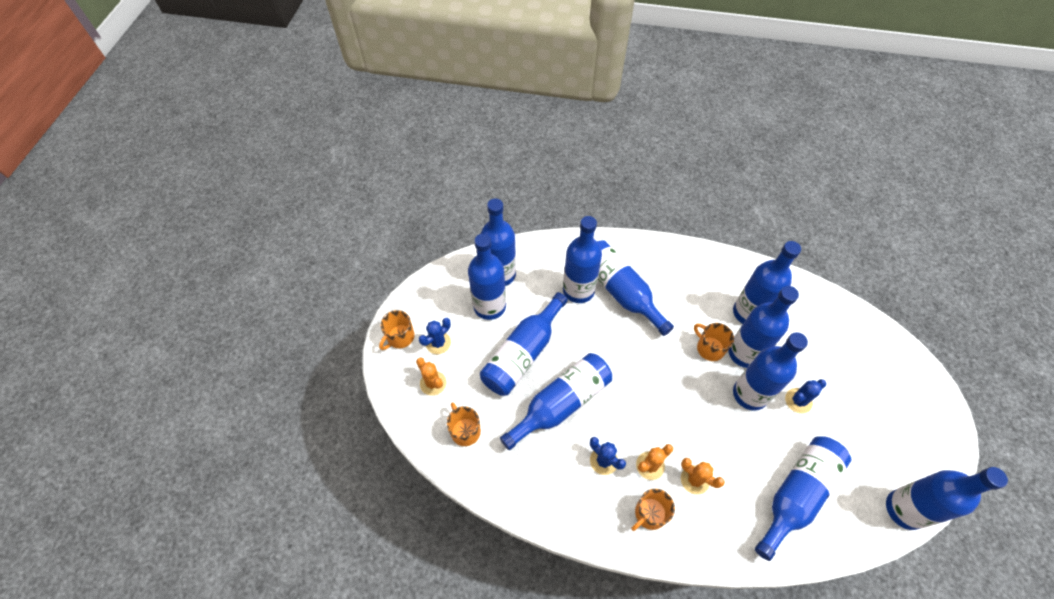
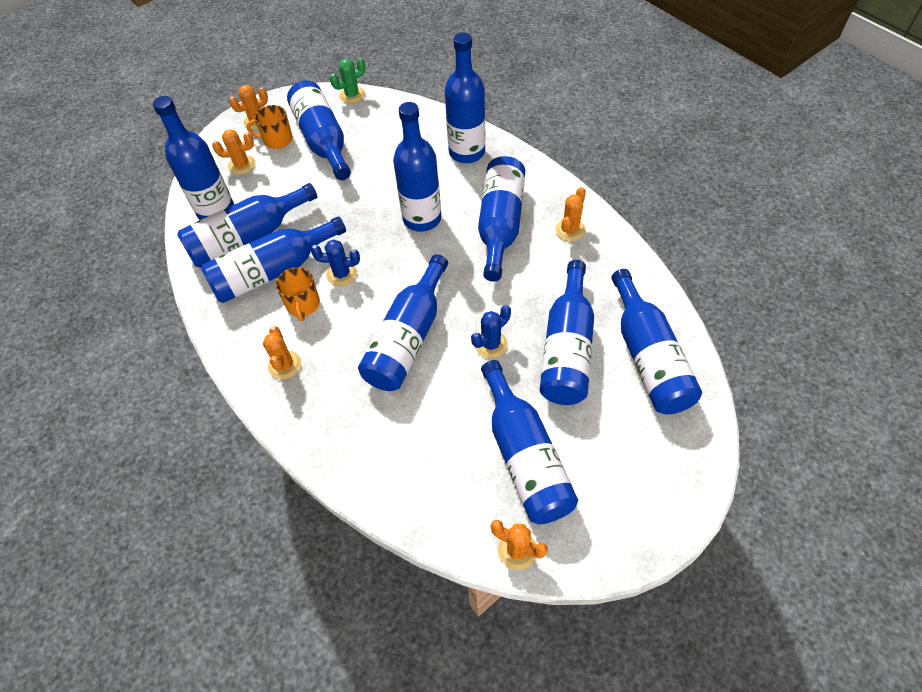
blue cactus: [418,318,451,354] [590,437,626,475] [785,379,826,414] = 3 -> [311,239,360,286] [471,305,511,358] = 2
green cactus: none = 0 -> [330,58,365,104] = 1
orange cactus: [416,358,446,396] [636,444,673,480] [681,458,725,495] = 3 -> [212,129,256,175] [229,85,268,130] [263,326,301,380] [491,520,548,570] [555,187,586,241] = 5
orange mug: [379,310,415,350] [447,402,481,446] [631,489,675,531] [694,323,734,361] = 4 -> [247,105,293,149] [276,267,320,321] = 2

